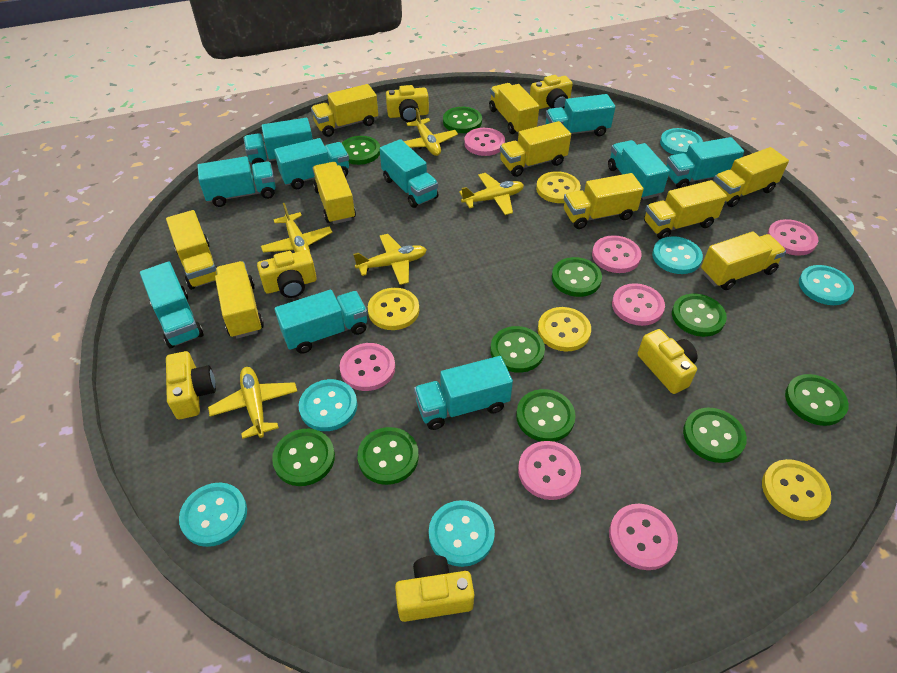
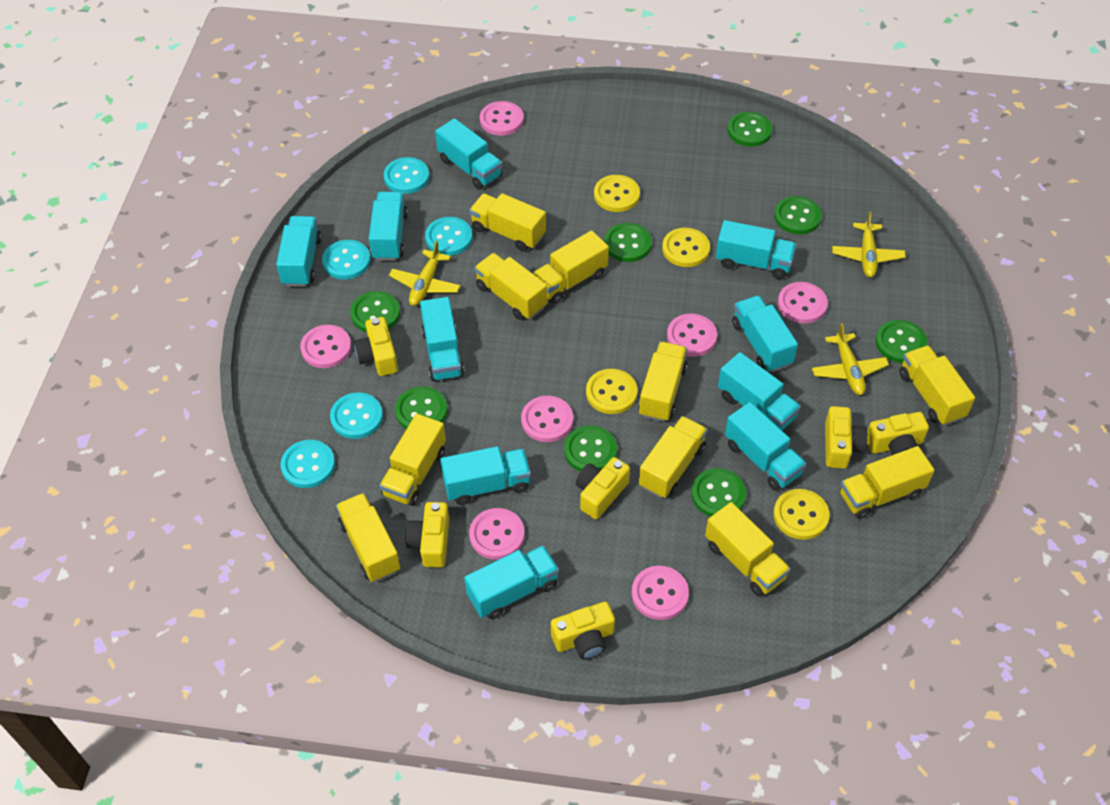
green button: [272,429,335,486] [342,136,380,165] [357,427,419,485] [443,107,482,133] [490,326,545,373] [516,389,576,442] [552,257,602,297] [672,294,727,337] [683,407,747,463] [785,374,849,426] = 10 -> [350,291,400,332] [395,386,447,429] [564,425,617,472] [604,223,652,262] [691,468,746,517] [728,112,773,147] [774,196,822,234] [875,320,927,363] = 8
turquoise button: [179,483,247,547] [299,379,357,431] [429,500,495,567] [652,236,703,274] [660,128,703,155] [799,265,854,305] = 6 -> [280,440,335,488] [322,240,371,280] [330,392,383,439] [384,157,429,194] [425,217,472,256] = 5
yellow plane: [208,367,297,439] [261,203,333,252] [353,234,427,285] [403,108,458,156] [459,173,524,215] = 5 -> [389,240,461,306] [812,323,889,395] [832,211,906,277] = 3

